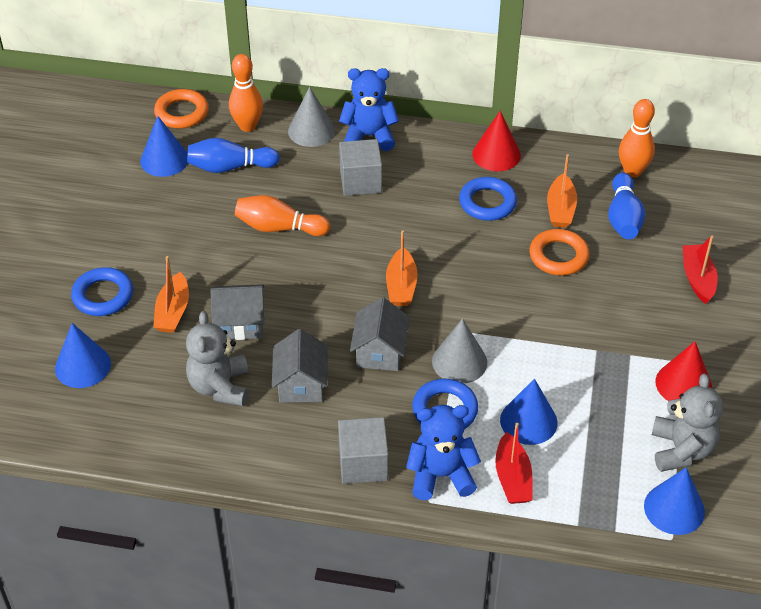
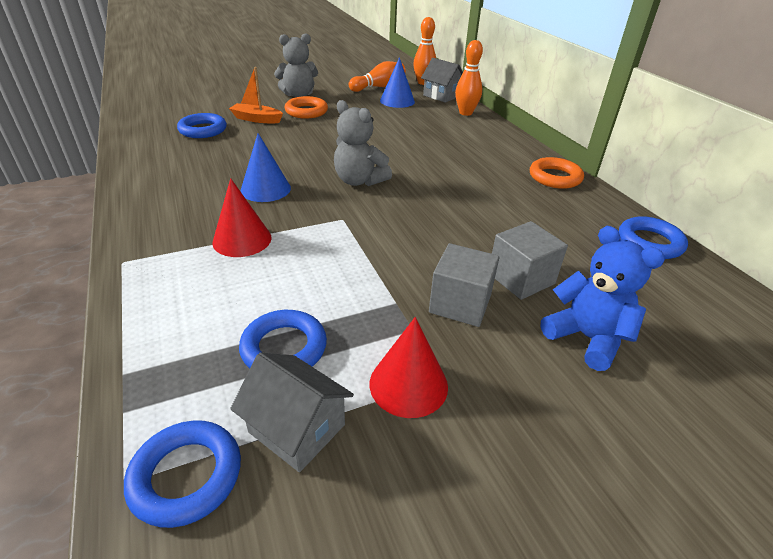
blue bowling pin: [187,138,280,173] [608,172,645,239] = 2 -> none = 0
blue cone: [55,323,111,388] [140,116,188,177] [500,379,558,445] [644,467,705,535] = 4 -> [241,133,291,202] [380,57,415,108] = 2
blue ring: [71,267,133,316] [412,379,478,429] [459,177,517,221] = 3 -> [124,420,241,528] [177,113,227,138] [239,310,327,369] [619,216,688,259] = 4
blue teddy bear: [339,68,399,151] [406,405,481,500] = 2 -> [541,226,665,371] = 1
grey cone: [288,87,335,147] [432,318,487,384] = 2 -> none = 0
grey house: [210,284,264,340] [272,329,328,403] [350,297,410,371] = 3 -> [230,352,354,472] [421,58,463,103] = 2
orange boat: [153,256,189,333] [386,230,418,306] [547,154,577,228] = 3 -> [229,67,283,123] = 1
red boat: [495,423,532,504] [683,236,718,304] = 2 -> none = 0

